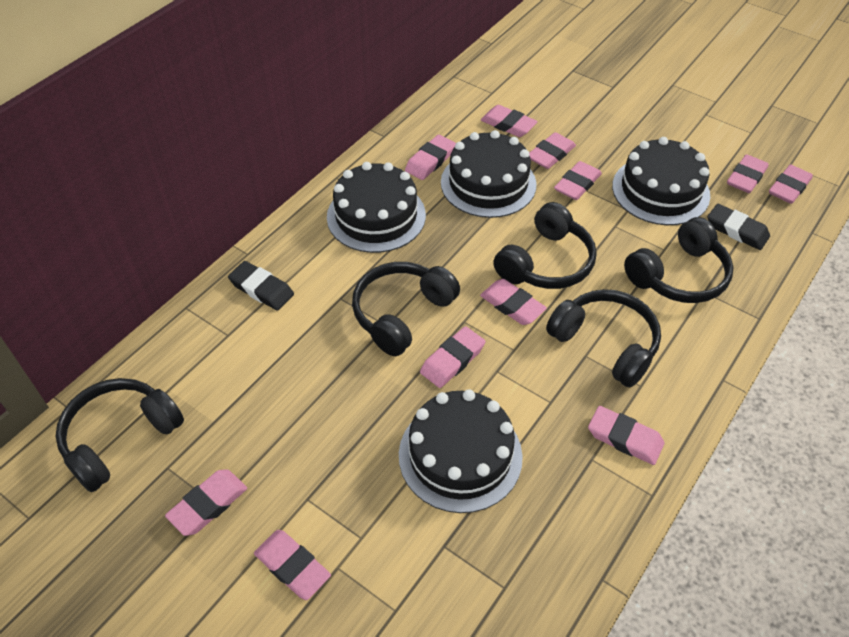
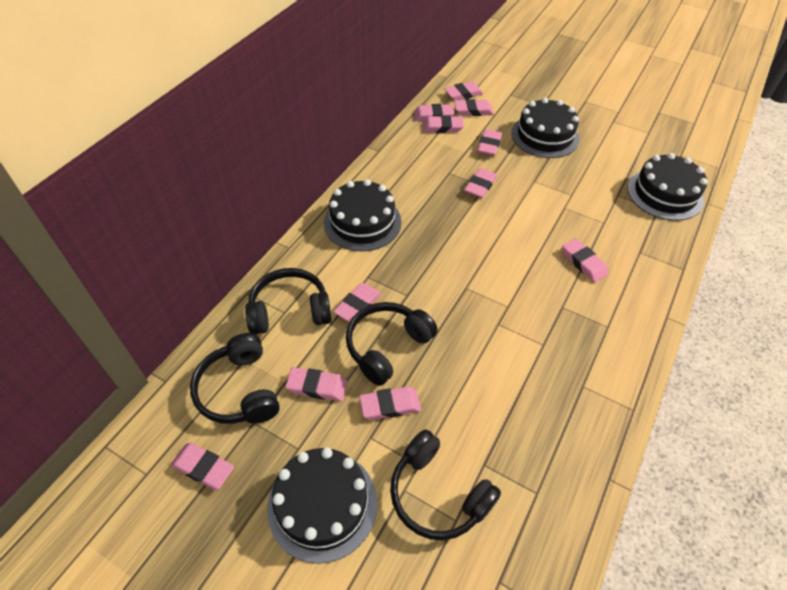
black eraser: [228,261,294,311] [707,204,770,250] = 2 -> none = 0
black headphones: [56,378,184,492] [352,262,460,356] [493,202,597,289] [546,289,661,388] [624,217,734,303] = 5 -> [190,333,280,424] [245,268,332,335] [346,302,438,386] [390,429,501,540] = 4

